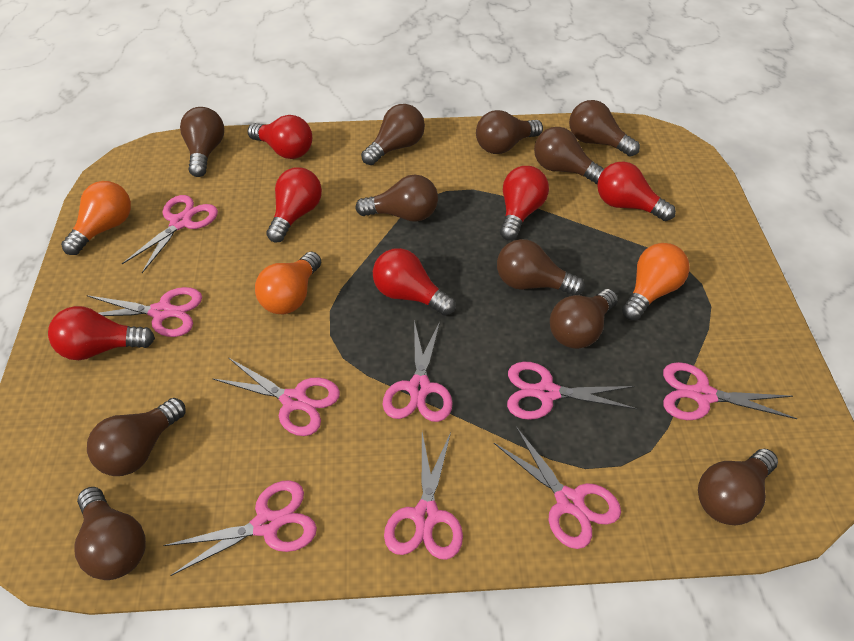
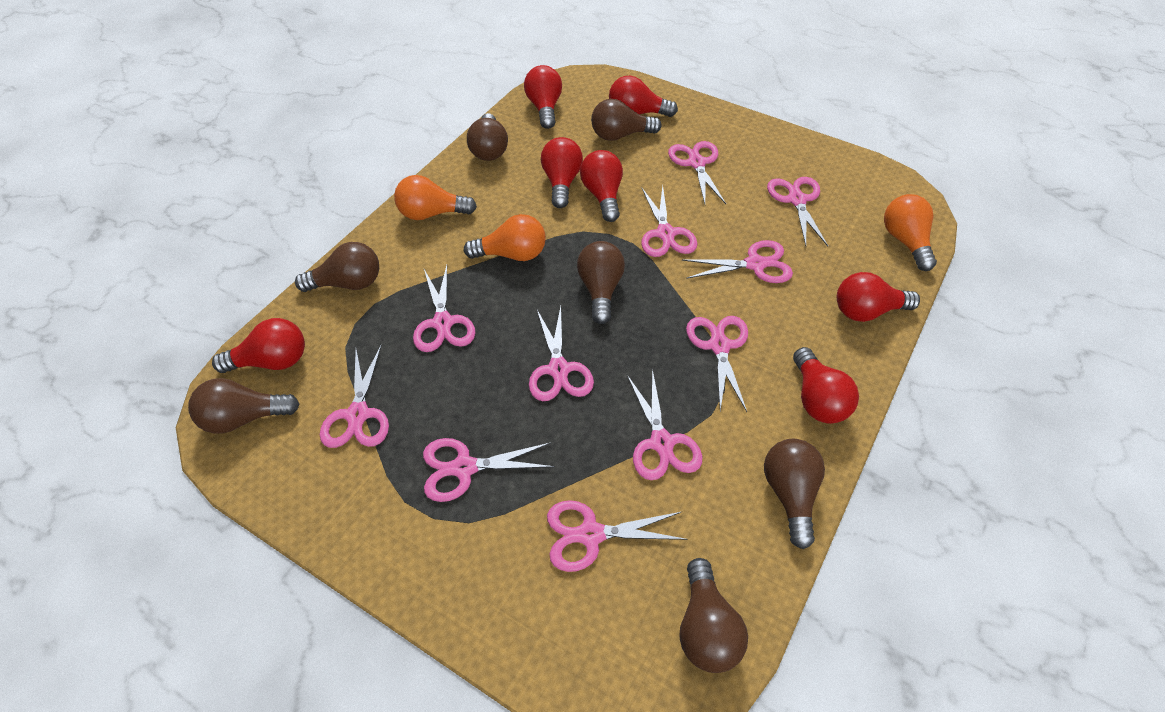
brown light bulb: [75,487,146,580] [87,398,186,476] [180,107,224,177] [355,175,438,222] [361,104,425,165] [476,110,543,154] [497,239,585,296] [534,127,604,184] [550,289,618,349] [569,100,640,157] [698,449,778,525] = 11 -> [188,378,300,434] [295,242,379,292] [467,113,508,161] [577,241,625,324] [591,99,661,141] [679,558,748,673] [764,439,825,549] = 7
pink scissors: [87,287,202,337] [122,195,218,273] [163,480,317,576] [212,358,340,436] [383,320,453,422] [384,432,463,560] [494,427,621,549] [507,362,637,420] [663,362,797,420] = 9 -> [320,346,389,448] [413,265,475,352] [423,438,555,502] [529,306,594,401] [547,500,688,572] [627,369,702,480] [641,185,698,257] [668,141,726,204] [682,240,793,283] [686,316,748,412] [767,177,828,246] = 11
red light bulb: [48,306,155,360] [248,115,312,159] [266,167,322,243] [373,248,456,316] [500,166,549,240] [597,161,676,221] = 6 -> [212,318,305,373] [524,65,562,129] [541,137,583,208] [580,150,623,222] [609,76,678,117] [793,347,859,424] [837,272,920,322] = 7

